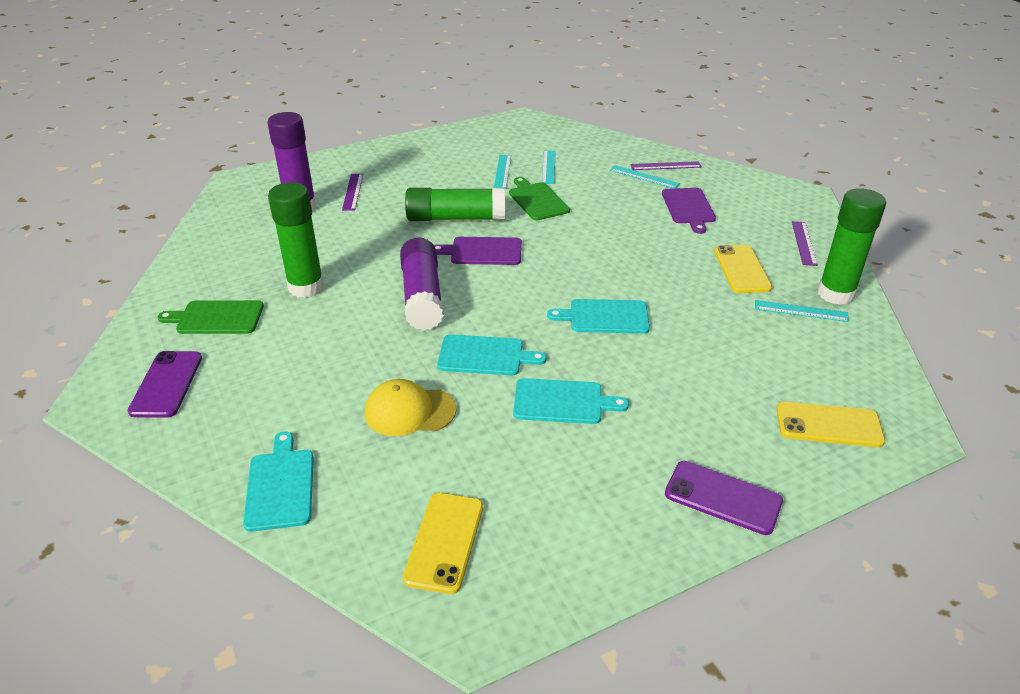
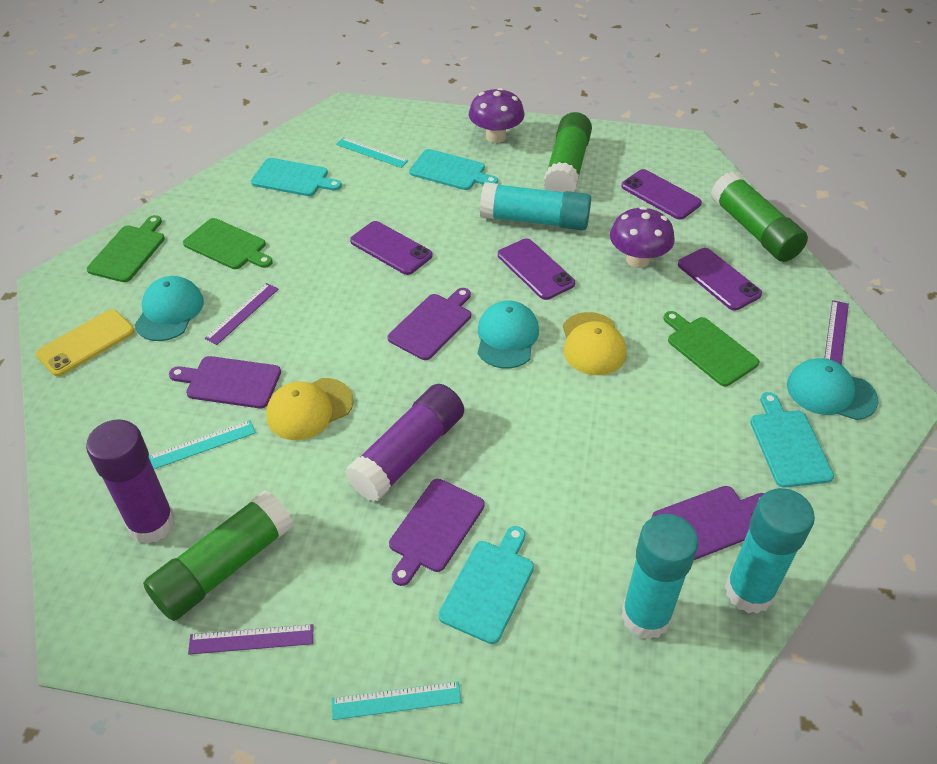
green cutting board: [157,300,264,334] [509,177,570,220] = 2 -> [87,215,165,282] [183,218,273,269] [663,311,760,386] = 3
purple cutting board: [434,237,522,265] [662,188,716,234] = 2 -> [169,356,281,408] [388,288,471,360] [389,479,485,586] [652,486,765,560] = 4
purple mushroom: none = 0 -> [469,88,525,143] [610,206,675,268] = 2
purple phone: [128,351,202,418] [665,461,783,535] = 2 -> [350,221,433,275] [498,238,575,300] [621,169,702,220] [678,248,762,310] = 4
turquoise cap: none = 0 -> [134,276,204,341] [478,301,539,369] [787,358,878,420] = 3
turquoise glue stick: none = 0 -> [480,182,591,231] [621,514,699,640] [725,488,815,614] = 3
turquoise ruler: [494,155,511,189] [542,150,556,184] [610,165,680,188] [755,300,849,322] = 4 -> [149,420,256,469] [332,681,462,720] [336,137,408,168] = 3
yellow cap: [365,379,457,436] = 1 -> [266,378,353,440] [563,312,627,375] = 2
yellow phone: [403,493,483,594] [714,245,772,293] [776,402,885,447] = 3 -> [36,309,135,376] = 1

